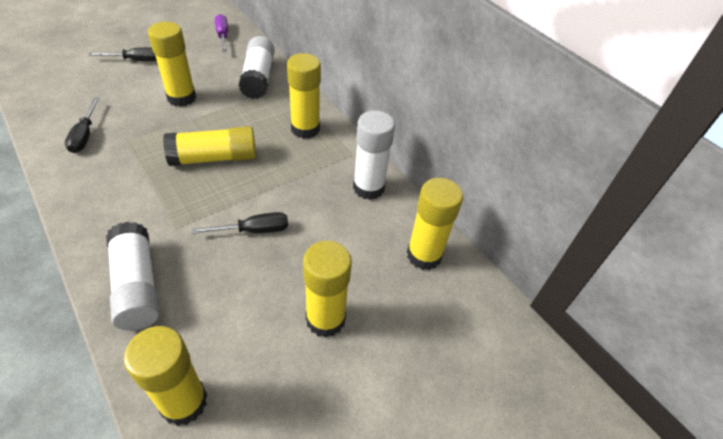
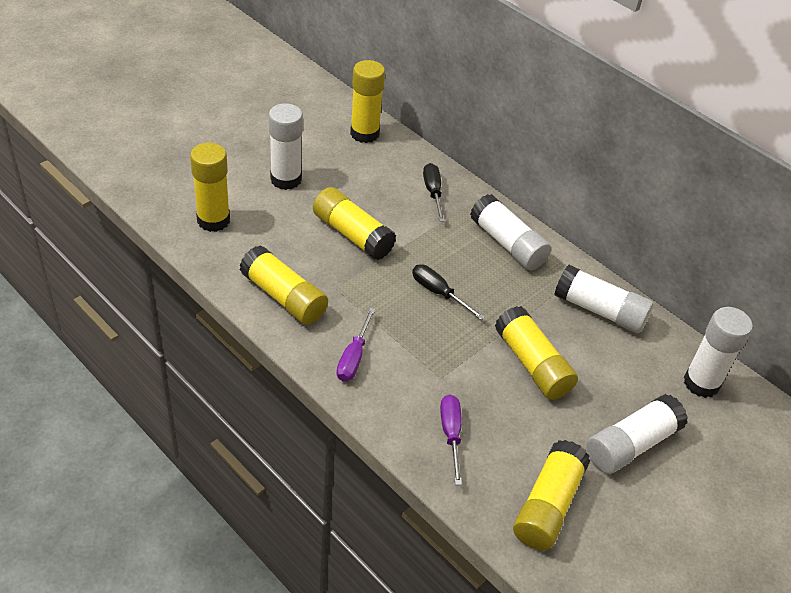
black screwdriver: [65,97,99,153] [88,47,157,62] [192,212,288,234] = 3 -> [412,264,485,320] [423,163,445,222] = 2
purple screwdriver: [215,14,228,52] = 1 -> [337,308,376,382] [440,395,462,485] = 2
white glue stick: [106,222,160,330] [239,36,275,99] [353,110,395,200] = 3 -> [269,104,303,190] [470,194,551,270] [554,265,654,333] [586,394,688,474] [684,307,753,398] = 5

